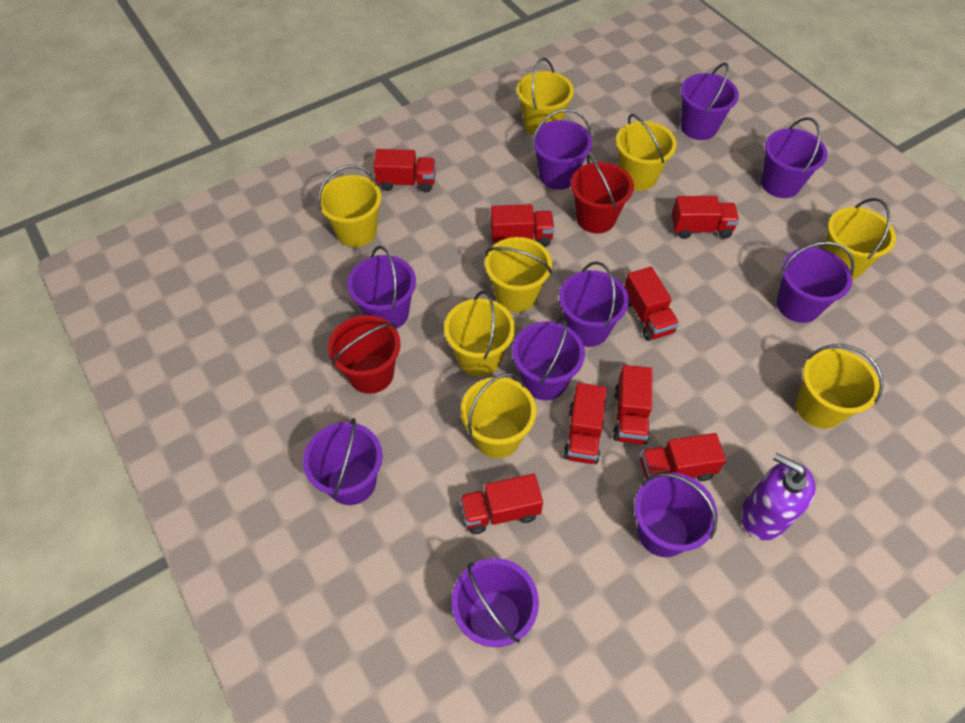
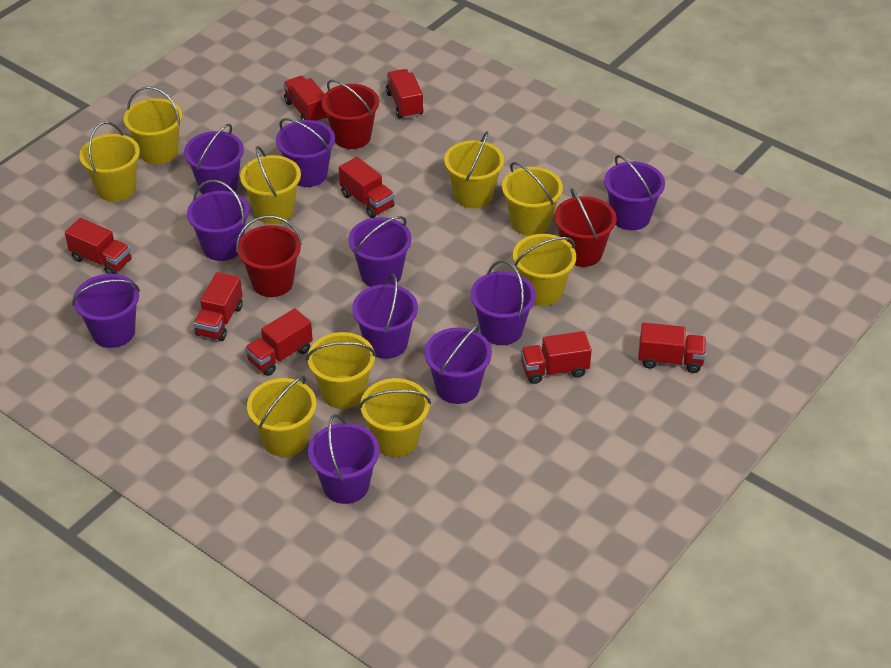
purple soap dispenser: [741,453,816,540] = 1 -> none = 0
red bucket: [328,315,401,394] [571,154,634,233] = 2 -> [236,215,302,297] [322,79,379,149] [554,188,617,267] = 3
yellow bucket: [318,165,382,247] [444,291,515,376] [460,373,536,458] [485,237,552,312] [517,58,574,136] [616,114,677,190] [796,344,883,429] [823,198,896,280] = 8 -> [79,122,140,202] [124,86,182,165] [240,146,301,224] [247,376,317,457] [306,332,376,409] [359,378,431,457] [444,131,504,208] [502,162,563,236] [513,234,576,306] = 9

